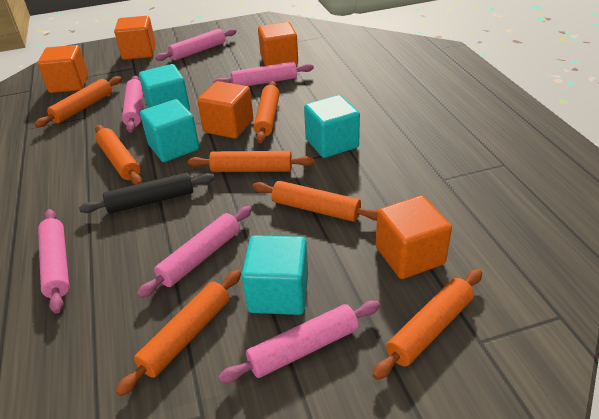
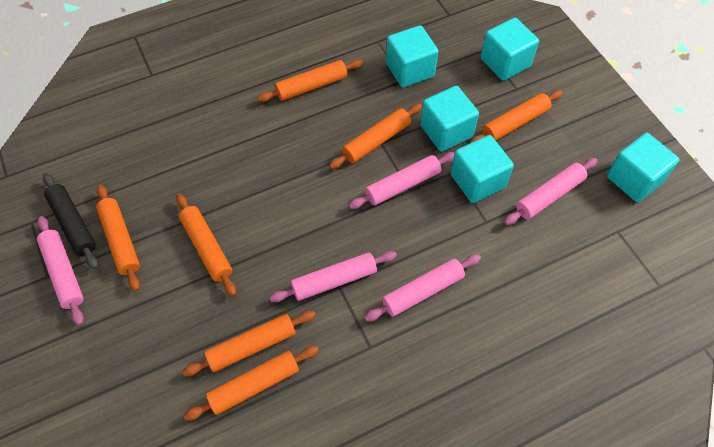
orange cube: [38,45,88,93] [114,16,156,60] [197,81,254,139] [258,22,298,66] [376,195,452,279] = 5 -> none = 0
pink rolling pin: [38,209,69,314] [122,76,143,133] [137,206,252,298] [155,29,236,61] [213,62,314,86] [218,301,380,383] = 6 -> [37,216,84,325] [269,251,397,302] [348,152,455,209] [364,254,481,322] [504,158,598,225] = 5
turquoise cube: [139,64,190,111] [140,99,199,162] [242,235,308,315] [304,95,360,158] = 4 -> [386,25,438,87] [420,86,479,152] [450,135,514,203] [481,18,539,81] [607,133,680,202] = 5

